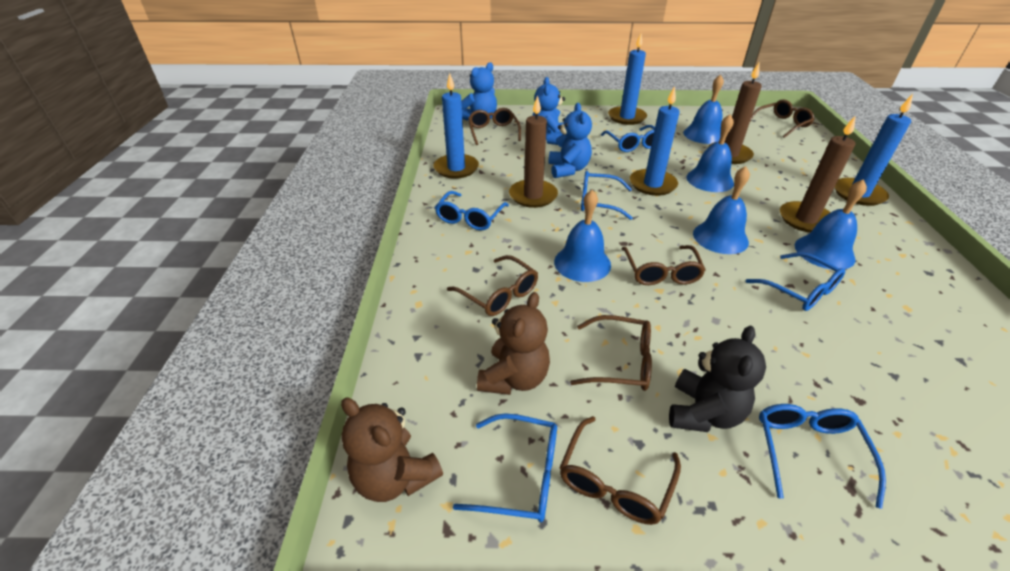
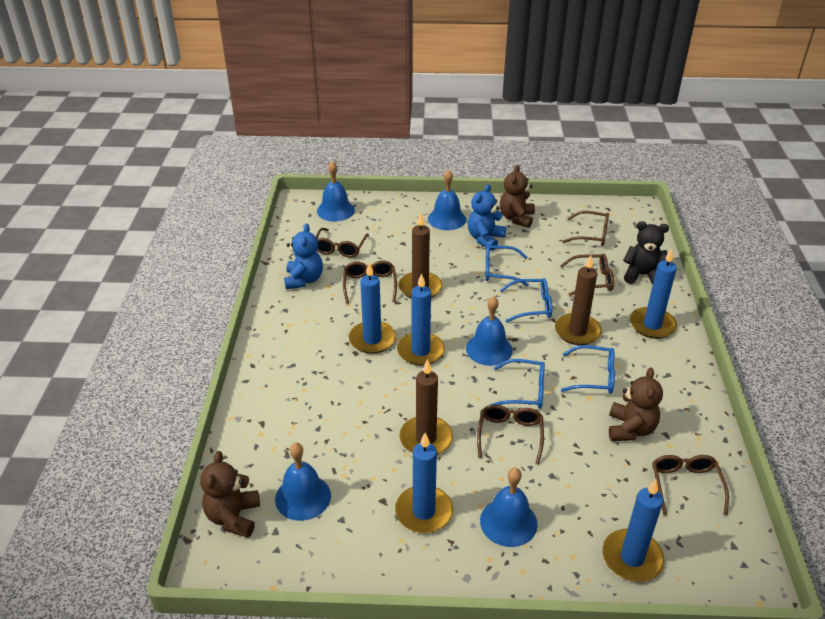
blue candle: [434,73,479,179] [608,33,647,125] [630,86,680,196] [835,94,913,206] = 4 -> [349,263,396,354] [395,433,453,533] [397,273,445,366] [602,479,664,582] [630,248,677,339] = 5
blue glasses: [435,191,509,231] [453,413,557,522] [581,171,633,220] [601,125,655,152] [746,252,846,311] [759,404,886,509] = 6 -> [485,244,529,286] [490,359,545,409] [500,278,552,322] [561,345,615,394] = 4
blue teddy bear: [461,62,497,121] [532,77,565,145] [548,103,592,178] = 3 -> [284,224,323,289] [468,184,506,251] = 2
brown teddy bear: [341,397,443,502] [477,292,550,395] = 2 -> [200,451,260,538] [500,165,535,228] [609,367,663,441] = 3

